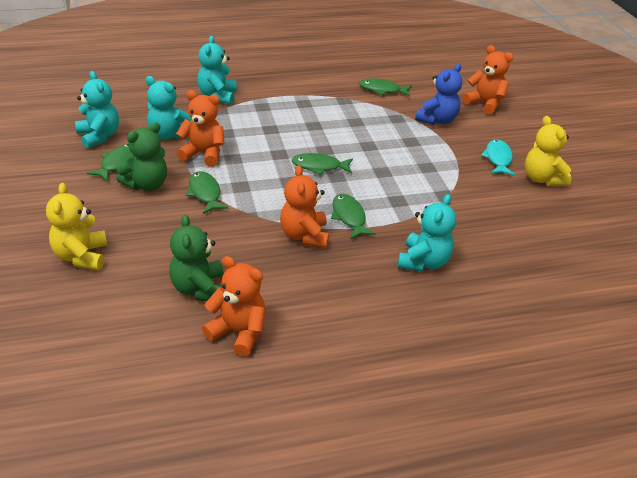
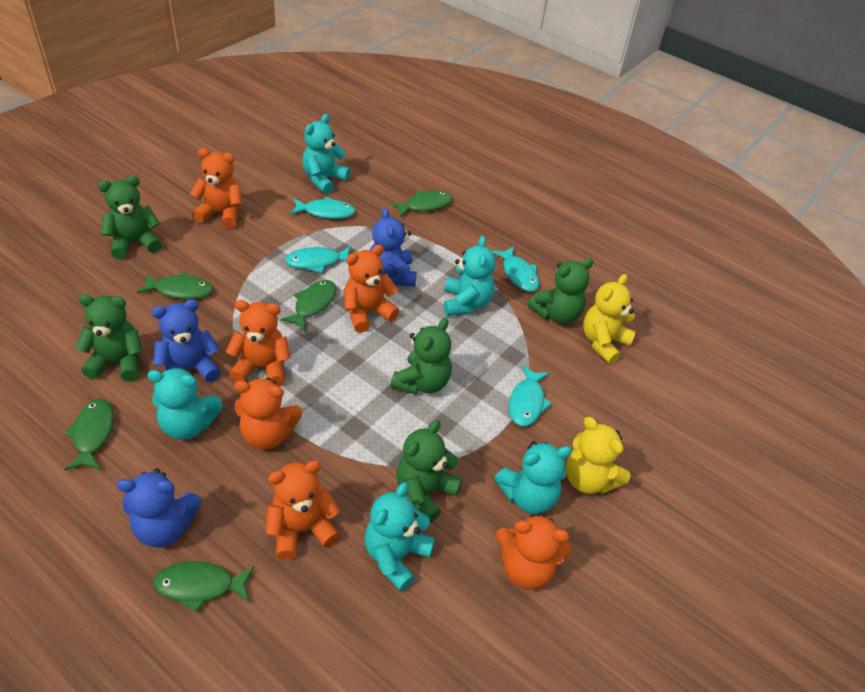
blue teddy bear: [415,64,462,125] = 1 -> [117,468,202,547] [151,299,221,382] [370,208,417,286] = 3
green teddy bear: [116,122,167,191] [169,214,224,301] = 2 -> [75,294,143,381] [98,175,162,259] [391,318,452,395] [396,420,462,523] [528,258,594,324] = 5
orange teddy bear: [176,90,224,167] [202,256,266,357] [280,165,329,248] [463,45,513,115] = 4 -> [190,148,242,228] [226,300,291,387] [234,378,302,449] [266,460,340,560] [344,245,400,333] [496,512,571,590] = 6
turquoise fish: [481,139,515,176] = 1 -> [285,246,351,273] [290,197,355,219] [492,246,539,292] [509,365,552,426] = 4
turquoise teddy bear: [75,71,119,148] [146,76,191,140] [197,36,237,104] [398,194,456,271] = 4 -> [147,368,223,440] [302,114,351,194] [364,482,435,592] [444,236,496,316] [494,441,572,514] = 5

